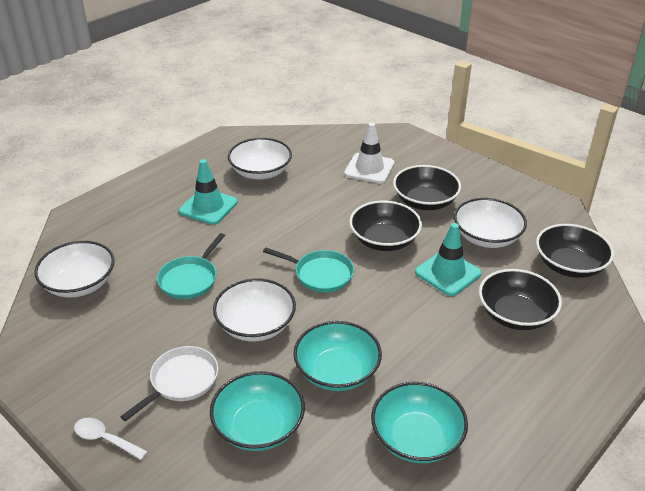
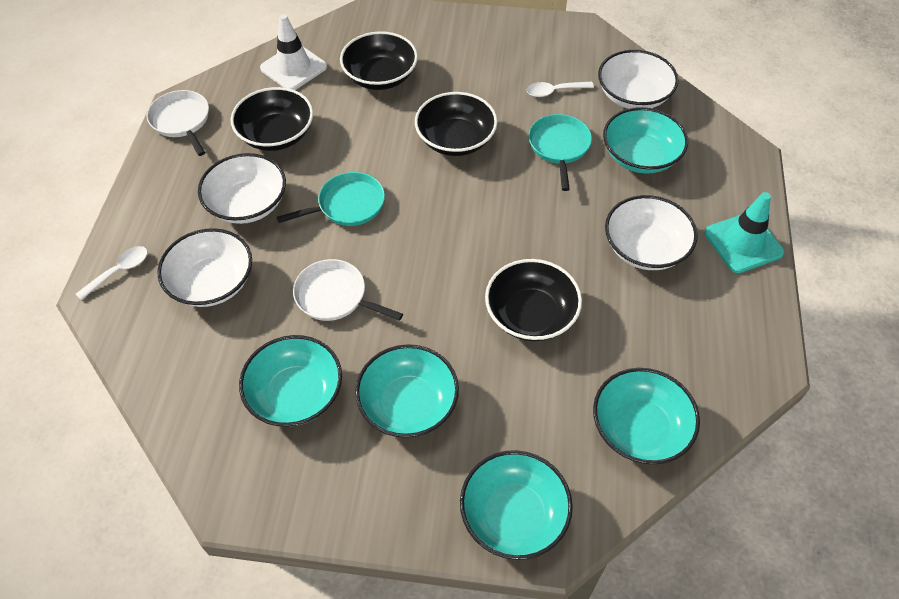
turquoise bowl: [210,371,305,451] [293,321,382,391] [371,382,468,463] = 3 -> [239,335,342,427] [355,344,459,438] [460,450,573,560] [593,368,700,464] [603,107,688,174] = 5
turquoise traffic cone: [179,159,238,225] [415,223,482,296] = 2 -> [705,192,784,273] = 1
white pan: [120,346,218,421] = 1 -> [147,90,209,156] [293,259,403,321] = 2
white spoon: [74,418,148,460] = 1 -> [76,246,148,300] [527,82,594,97] = 2

